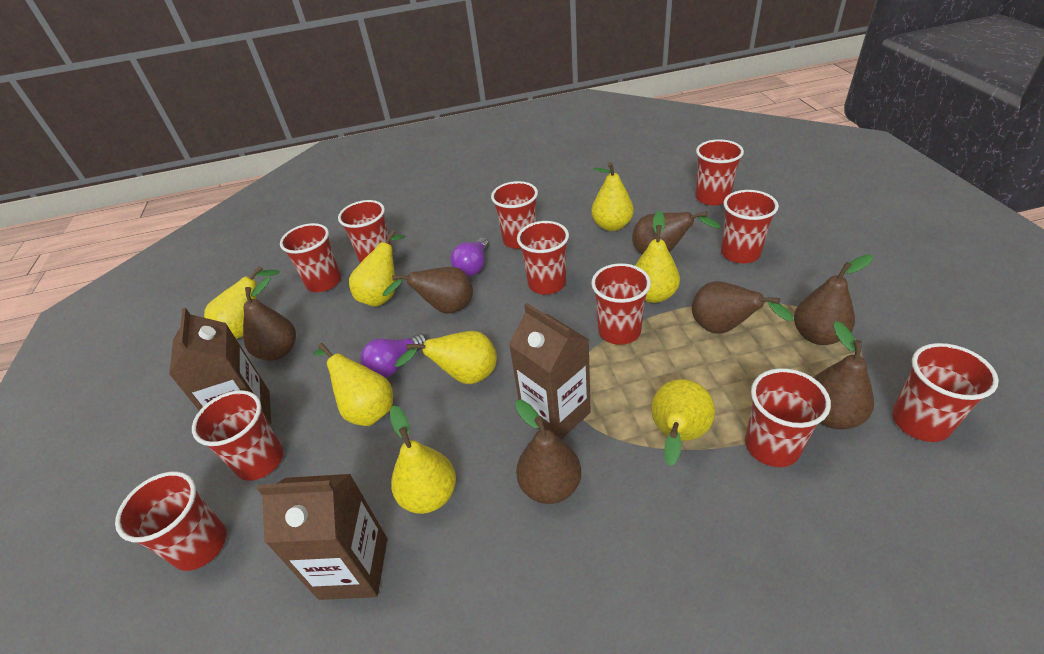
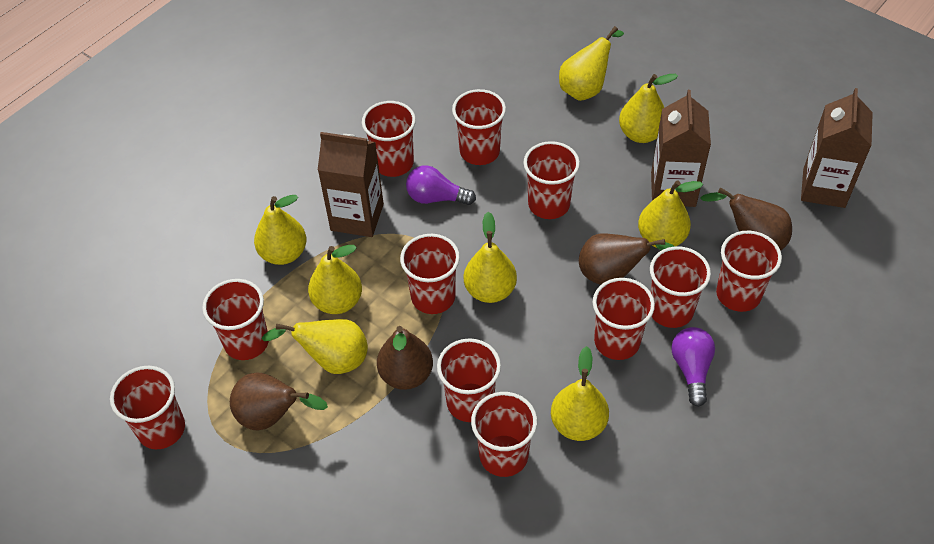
brown pear: [243,277,296,361] [382,267,473,314] [515,400,581,504] [632,211,720,254] [692,281,793,334] [794,254,873,345] [813,321,874,430] = 7 -> [230,373,328,430] [377,326,433,390] [579,233,675,285] [700,188,792,251] = 4

